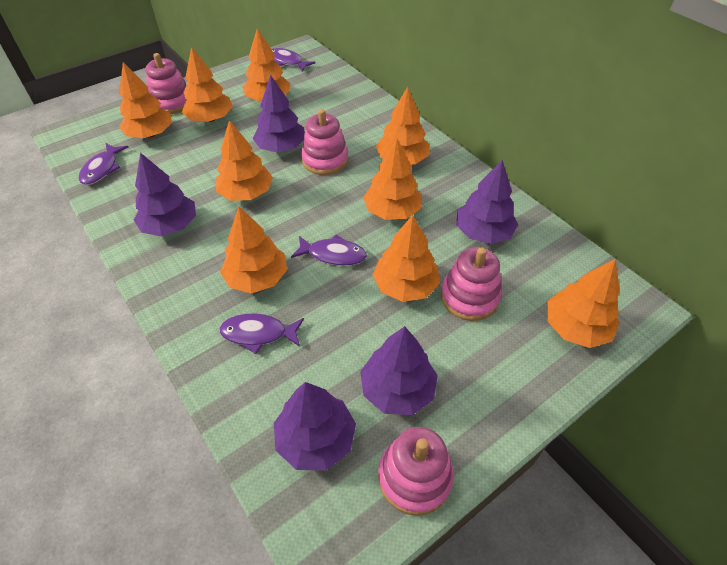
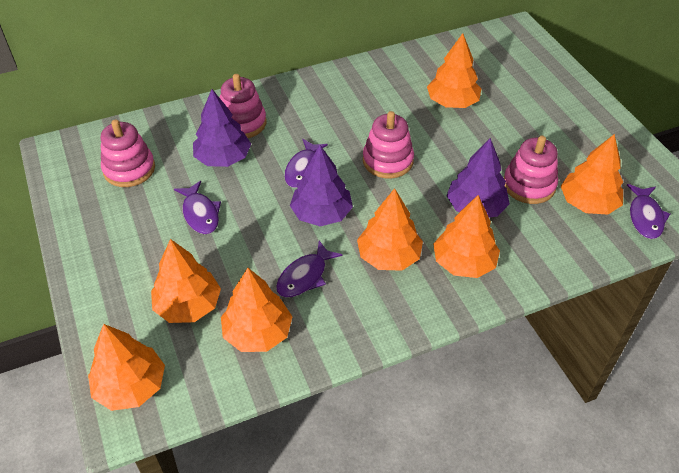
orange tree: [119,62,172,138] [182,47,233,122] [215,120,273,201] [220,207,287,293] [243,29,291,101] [363,138,422,220] [373,215,440,302] [376,87,429,164] [547,259,620,348] = 9 -> [88,324,165,411] [151,239,221,323] [221,268,292,352] [357,188,423,271] [427,33,481,108] [433,195,500,278] [561,134,623,214] = 7
purple tree: [134,153,196,236] [253,75,305,153] [274,382,356,470] [360,326,438,415] [456,160,518,244] = 5 -> [193,89,251,167] [290,145,353,226] [447,138,510,218] = 3

